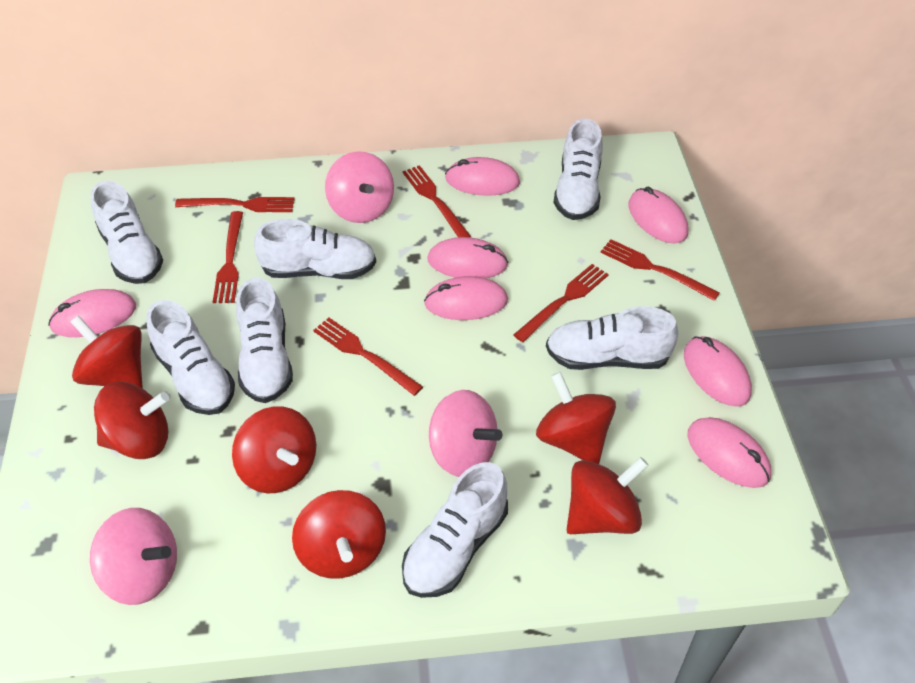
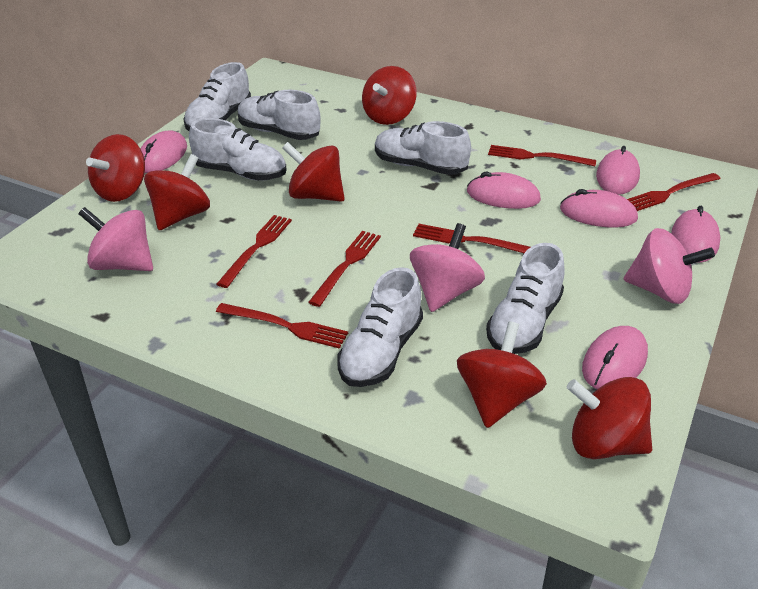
pink mouse: [48,289,136,337] [424,276,508,320] [427,237,508,279] [445,157,520,196] [629,187,688,243] [684,336,752,407] [687,417,771,488] = 7 -> [140,130,187,173] [467,172,541,209] [560,189,638,228] [582,326,648,389] [596,146,640,195] [671,206,720,263] = 6
white shoe: [91,181,163,284] [147,300,235,415] [236,278,293,403] [254,219,376,279] [402,462,508,598] [546,306,678,370] [553,119,603,220] = 7 -> [184,62,251,131] [189,118,287,181] [238,90,321,140] [338,267,423,387] [375,121,471,175] [486,243,564,354] = 6

